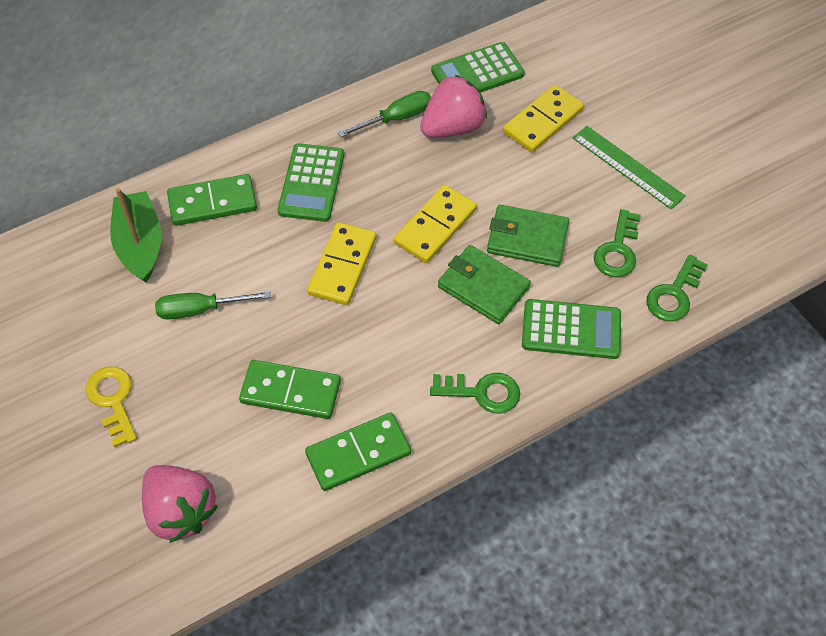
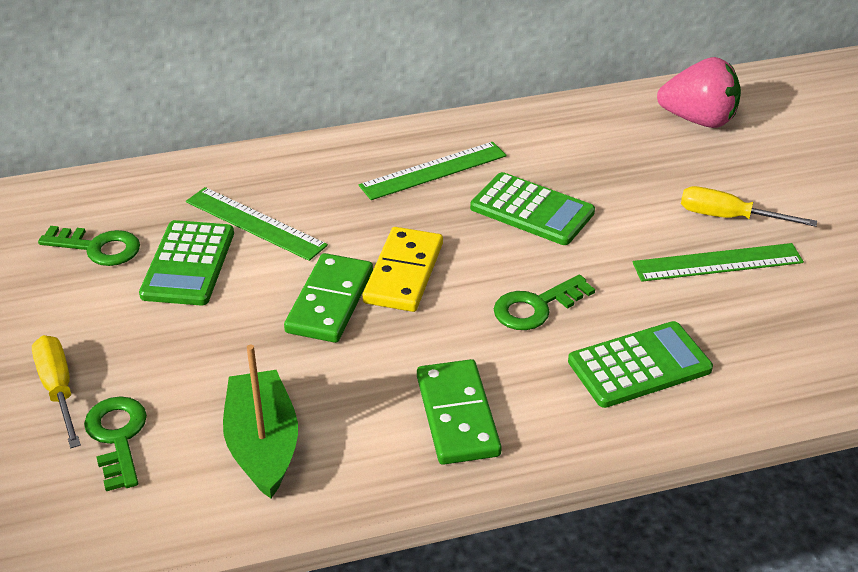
green domino: [167,174,257,226] [239,360,341,419] [305,412,411,491] = 3 -> [284,253,373,343] [417,359,502,465] = 2
green ruler: [573,126,686,210] = 1 -> [186,187,328,261] [359,142,507,200] [633,243,804,282] = 3
green screwdriver: [155,291,271,319] [338,91,431,137] = 2 -> none = 0
green wallet: [438,245,531,324] [487,205,569,267] = 2 -> none = 0
pink strawberry: [142,465,218,543] [420,75,487,138] = 2 -> [657,57,741,128] = 1
yellow domino: [307,222,376,305] [394,185,477,263] [503,85,584,153] = 3 -> [363,227,443,312] = 1
yellow key: [86,366,137,448] = 1 -> none = 0
yellow screwdriver: none = 0 -> [32,335,81,448] [681,186,817,227] = 2

